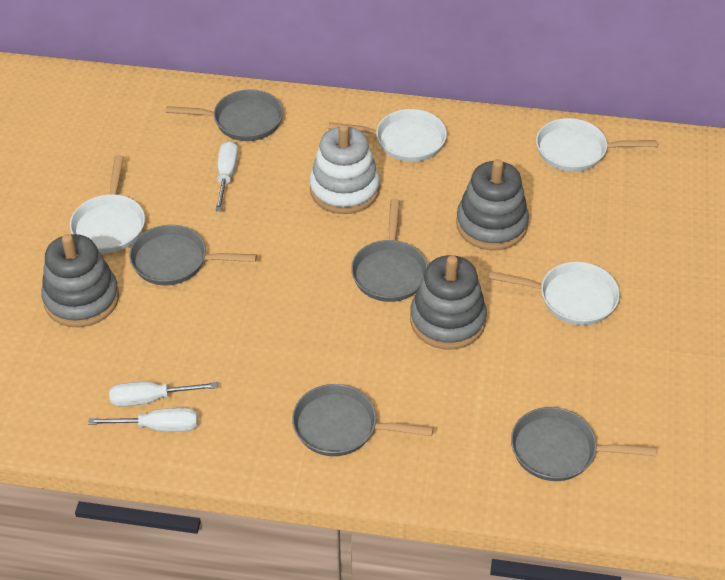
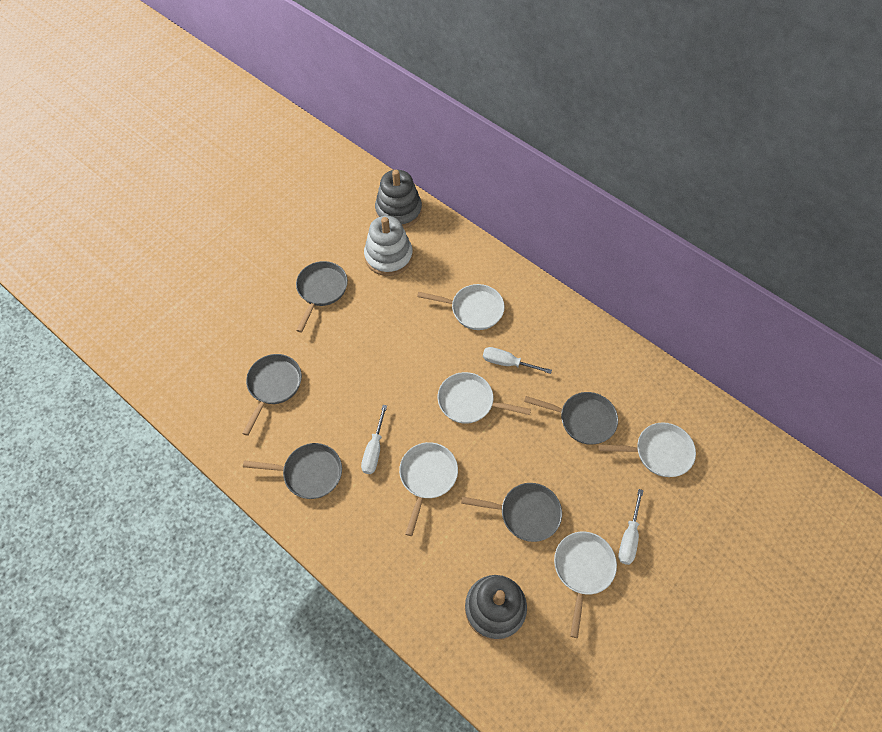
grey stacking toy: [42,234,119,327] [410,255,487,350] [456,159,529,250] = 3 -> [375,170,422,229] [465,575,527,641] = 2
white pan: [70,155,145,253] [328,109,447,162] [489,262,620,325] [536,118,657,172] = 4 -> [399,442,458,536] [417,284,505,330] [438,372,531,424] [554,532,617,638] [598,422,696,477] = 5

